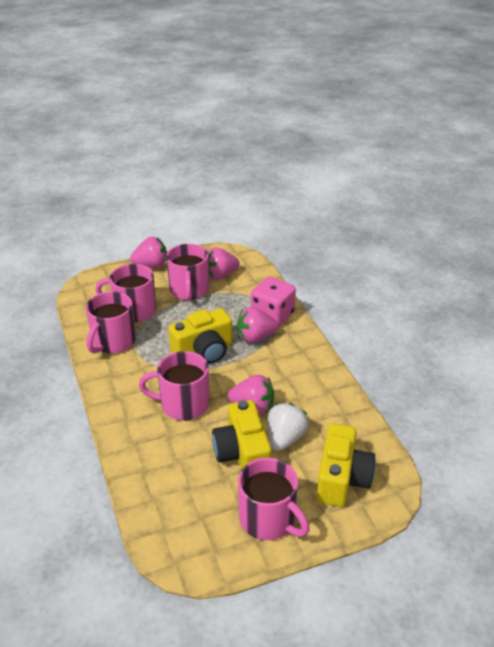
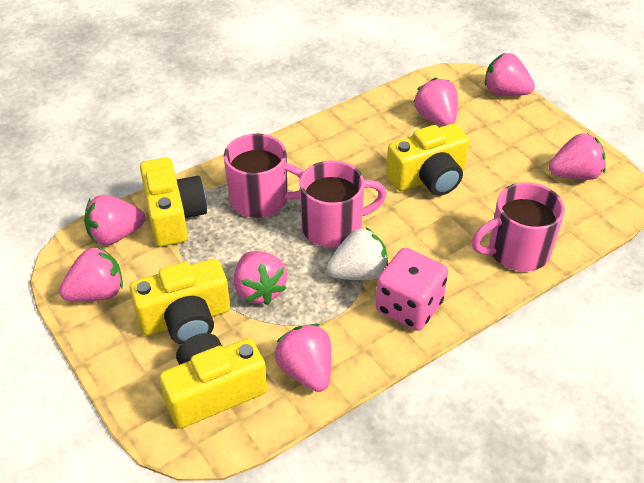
pink mug: [86,291,136,354] [95,264,156,323] [139,351,209,420] [166,244,209,301] [238,458,310,540] = 5 -> [224,134,304,218] [300,160,387,247] [471,182,565,271] = 3
pink strawberry: [130,237,167,268] [208,248,240,280] [228,375,274,415] [237,307,279,343] = 4 -> [59,246,123,301] [84,195,145,246] [234,251,287,305] [275,324,331,392] [414,78,458,127] [485,53,535,96] [549,133,606,180] = 7
yellow camera: [168,308,233,364] [212,400,272,470] [317,424,376,507] = 3 -> [129,259,230,344] [140,157,207,247] [159,333,267,428] [386,124,470,196] = 4

